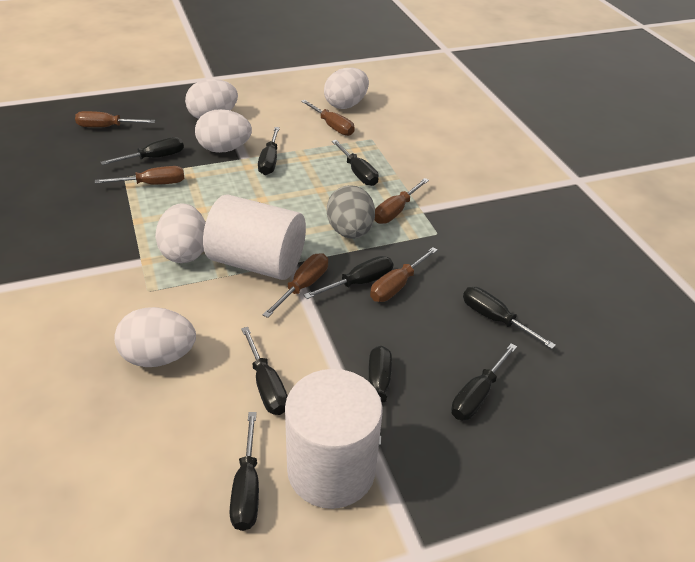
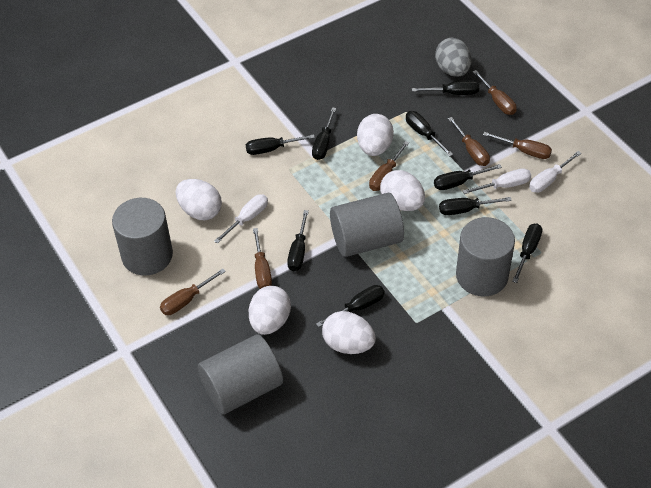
grey cylinder: none = 0 -> [112,198,173,276] [198,335,283,415] [330,193,404,257] [456,217,515,296] = 4
white cylinder: [203,194,306,280] [285,369,383,509] = 2 -> none = 0
white screwdriver: none = 0 -> [214,194,268,244] [463,168,531,194] [529,151,582,193] = 3

